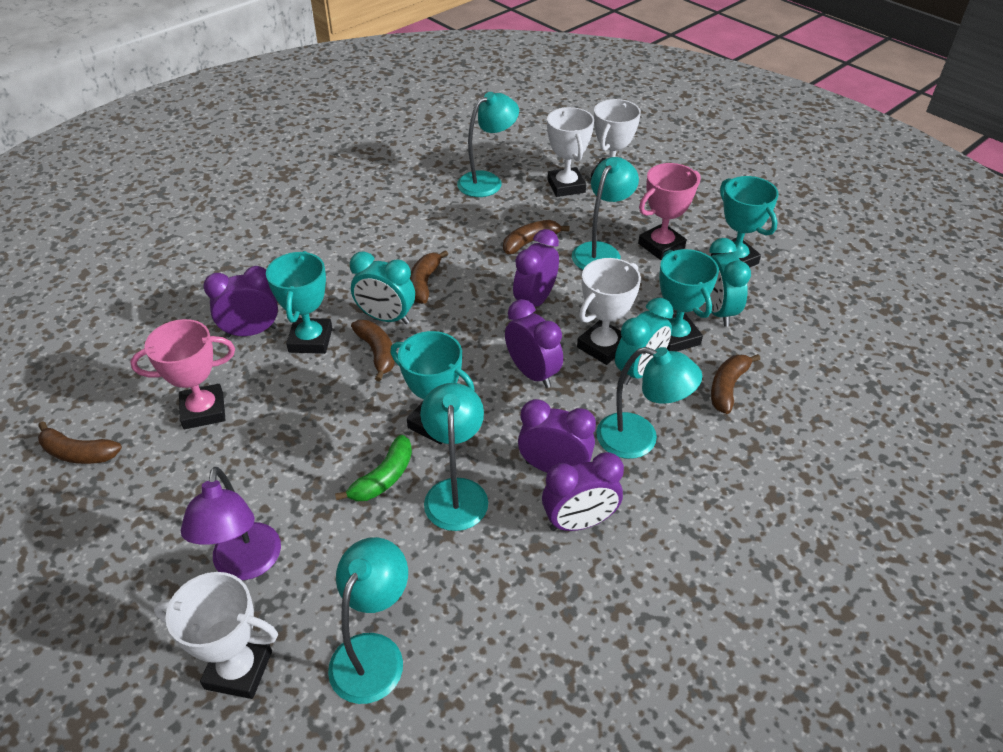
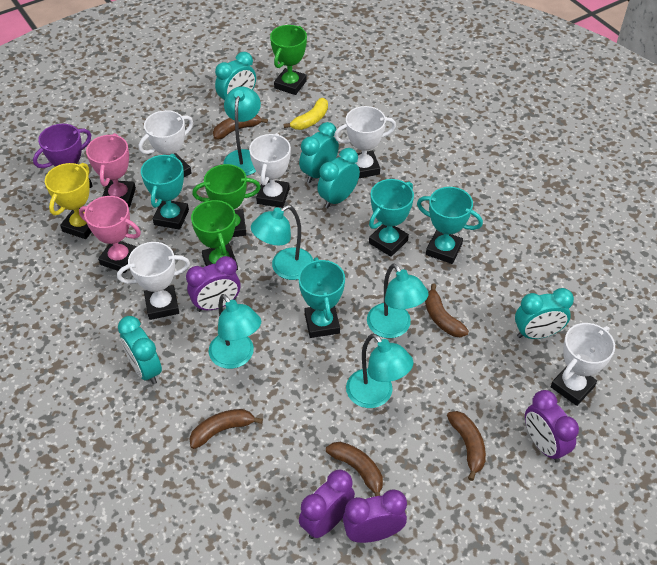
green banana: [335,435,412,501] = 1 -> none = 0
green trophy: none = 0 -> [191,199,238,270] [192,164,261,237] [270,25,307,95] = 3
purple clock: [203,266,278,338] [505,299,563,388] [513,229,559,307] [518,399,596,473] [542,452,624,531] = 5 -> [186,256,240,312] [299,470,355,539] [343,489,407,543] [525,390,579,463] = 4
purple lamp: [181,467,281,580] = 1 -> none = 0
purple trophy: none = 0 -> [33,124,93,189] = 1
turquoise clock: [350,251,415,324] [615,298,674,385] [709,238,751,327] = 3 -> [118,316,162,385] [215,52,256,100] [299,122,339,183] [317,148,360,208] [515,288,574,339] = 5
white trophy: [154,572,278,699] [547,107,594,197] [577,258,641,365] [591,99,641,178] = 4 -> [117,242,190,320] [139,110,193,177] [249,133,291,208] [334,106,396,178] [551,323,615,406] = 5
yellow banana: none = 0 -> [284,98,328,130] = 1
yellow trophy: none = 0 -> [45,163,92,239] = 1

